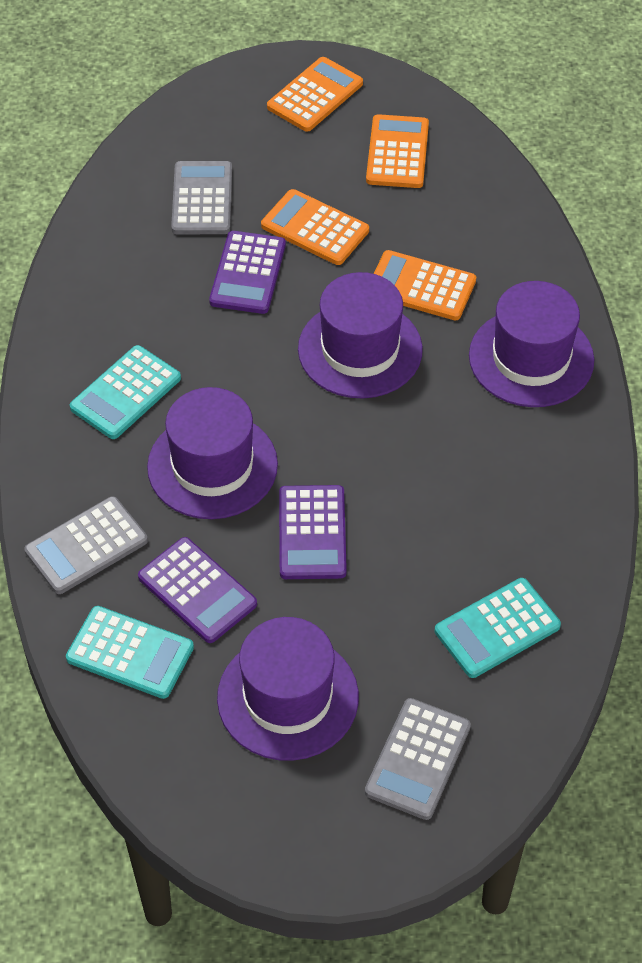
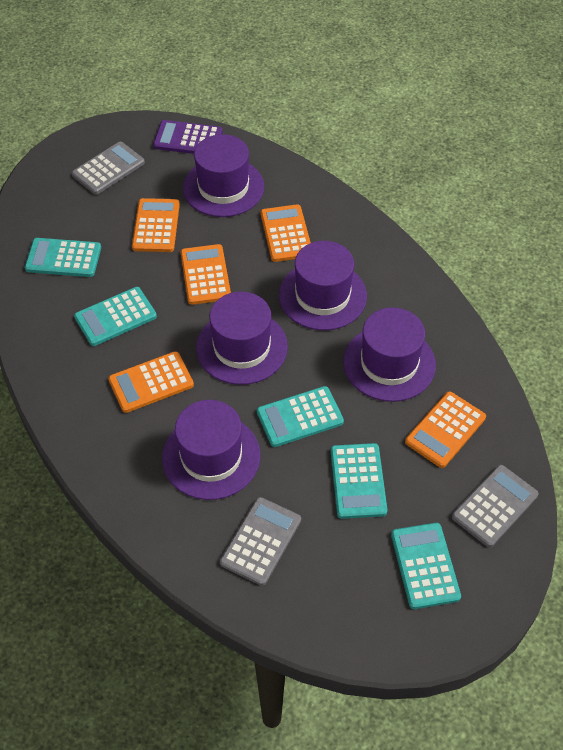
orange calculator: [261,189,369,265] [267,57,363,132] [366,114,429,188] [374,250,476,320] = 4 -> [108,351,194,413] [132,198,180,252] [181,244,231,305] [261,204,311,262] [405,391,486,468] = 5
purple calculator: [138,537,257,643] [209,231,286,314] [279,485,347,579] = 3 -> [153,120,223,154] = 1
purple hat: [147,387,278,519] [217,617,359,761] [298,272,423,398] [469,281,594,407] = 4 -> [162,400,261,500] [183,134,264,217] [196,292,288,385] [279,241,367,330] [343,307,436,402] = 5
turquoise calculator: [66,606,194,699] [70,345,181,439] [435,578,561,678] = 3 -> [25,238,101,277] [74,287,157,346] [257,386,344,447] [331,443,387,519] [391,523,461,609] = 5

